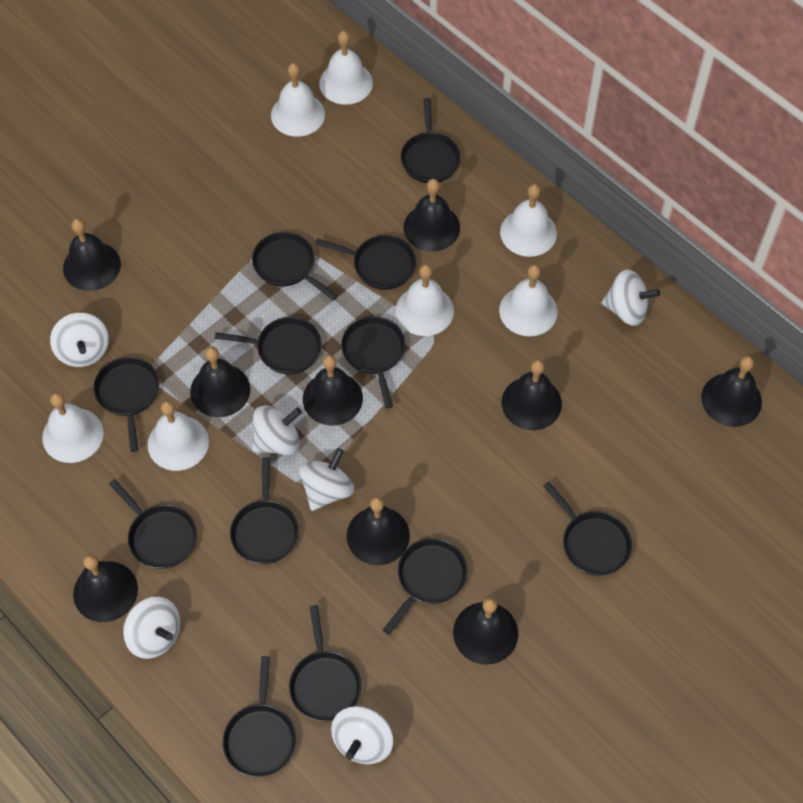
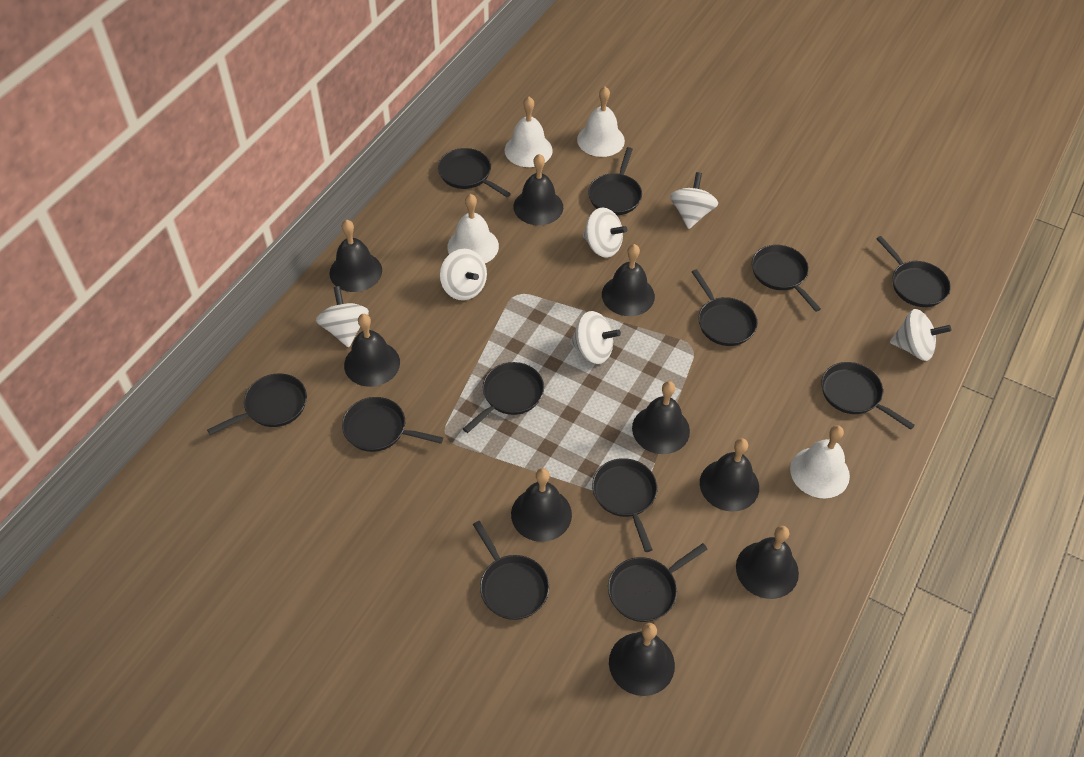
white bell: [42,393,104,463] [148,401,209,471] [271,63,325,137] [319,31,373,105] [396,264,454,336] [499,265,558,336] [500,184,557,257] = 7 -> [447,194,499,263] [505,97,553,167] [577,87,625,157] [790,425,850,498] = 4

